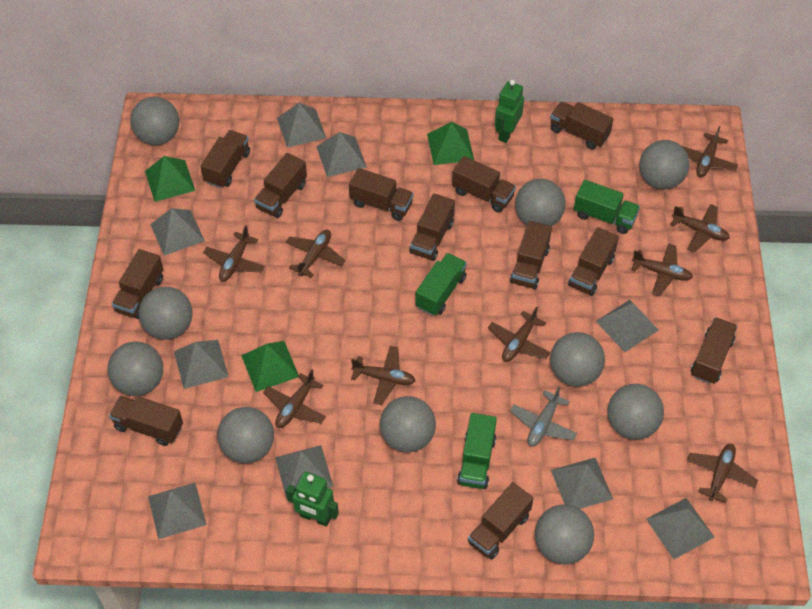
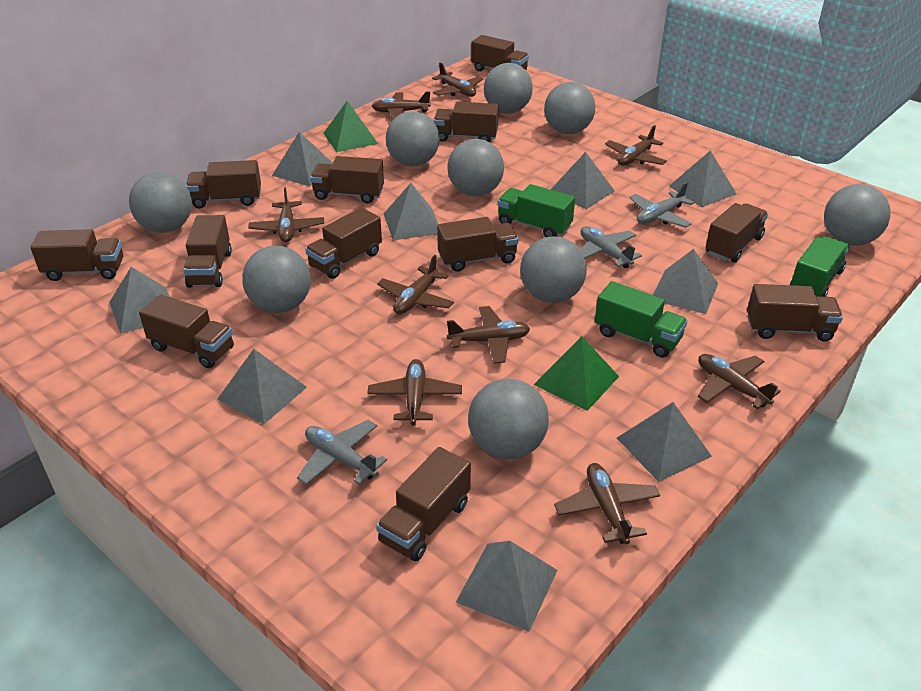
green pyramid: [145,156,195,202] [241,341,298,392] [427,122,474,165] = 3 -> [323,101,378,152] [534,336,619,411] = 2
green robot: [286,472,339,527] [495,80,524,143] = 2 -> none = 0
grey ball: [108,342,163,396] [130,97,179,145] [139,287,192,340] [217,407,274,463] [380,396,436,453] [515,179,566,226] [535,504,594,564] [550,332,605,387] [607,384,664,440] [639,140,690,189] = 10 -> [129,172,192,233] [242,246,311,313] [386,111,440,166] [447,139,504,196] [468,379,549,459] [484,63,533,114] [520,236,587,303] [544,82,595,134] [824,184,891,246] = 9
grey plane: [510,386,577,447] = 1 -> [297,420,387,485] [580,226,642,268] [629,182,694,228] = 3

